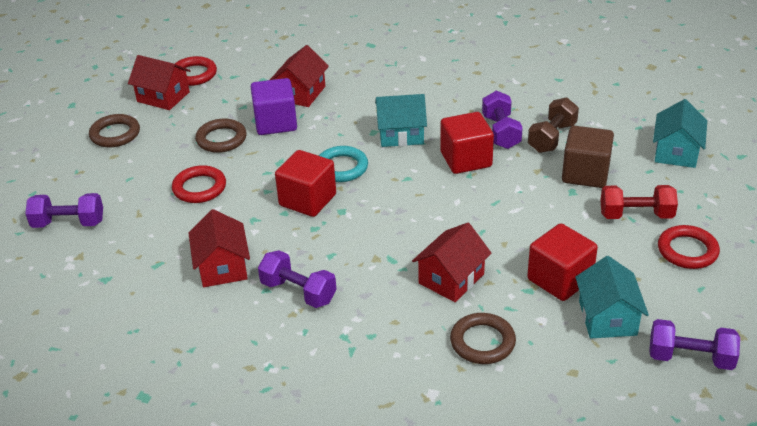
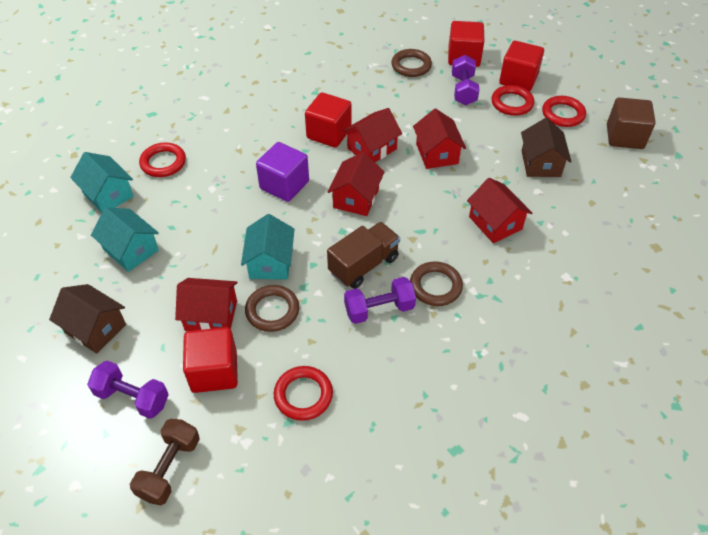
brown house: none = 0 -> [49,284,126,354] [521,118,571,177] = 2
brown truck: none = 0 -> [327,222,400,289] = 1
purple dumbbell: [25,193,103,228] [258,250,337,308] [482,91,523,149] [649,319,740,370] = 4 -> [87,360,169,419] [344,277,416,324] [452,55,480,105] = 3
red cube: [275,150,336,217] [440,112,494,174] [527,223,598,301] = 3 -> [183,327,238,393] [305,92,352,148] [448,21,484,67] [499,41,544,91] = 4
red dumbbell: [601,185,678,219] = 1 -> none = 0
red house: [128,55,191,110] [188,209,250,287] [270,45,329,107] [412,223,492,302] = 4 -> [175,278,238,331] [328,152,384,216] [343,108,402,162] [413,108,466,169] [467,178,532,243] = 5
red ring: [172,165,226,203] [175,56,217,86] [658,225,720,269] = 3 -> [139,143,186,177] [274,366,333,421] [491,85,534,116] [542,96,586,127] = 4
turquoise ring: [319,146,368,182] = 1 -> none = 0

